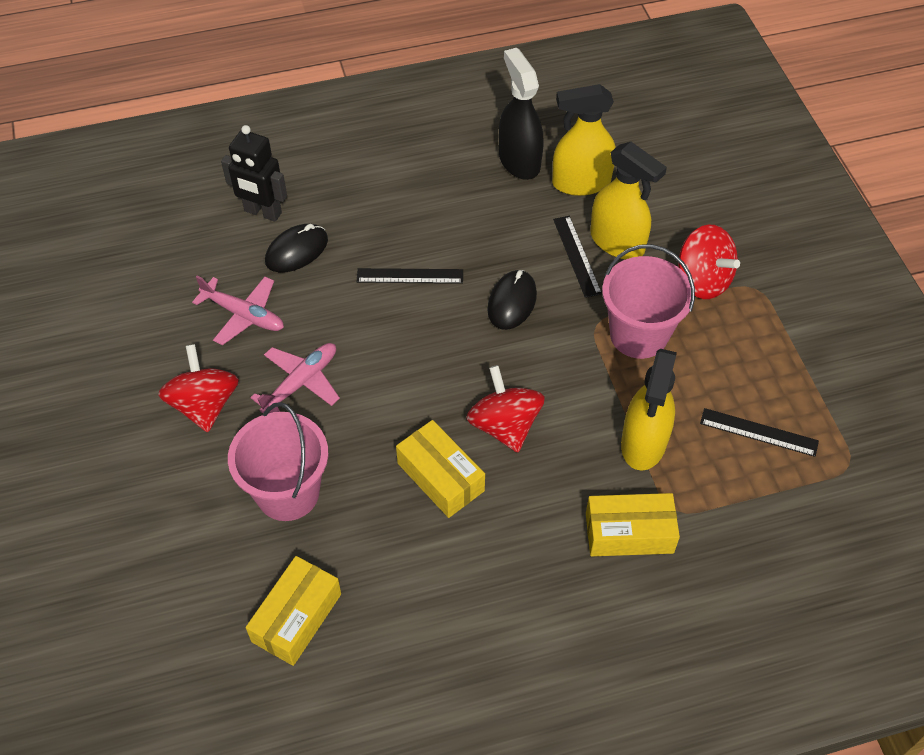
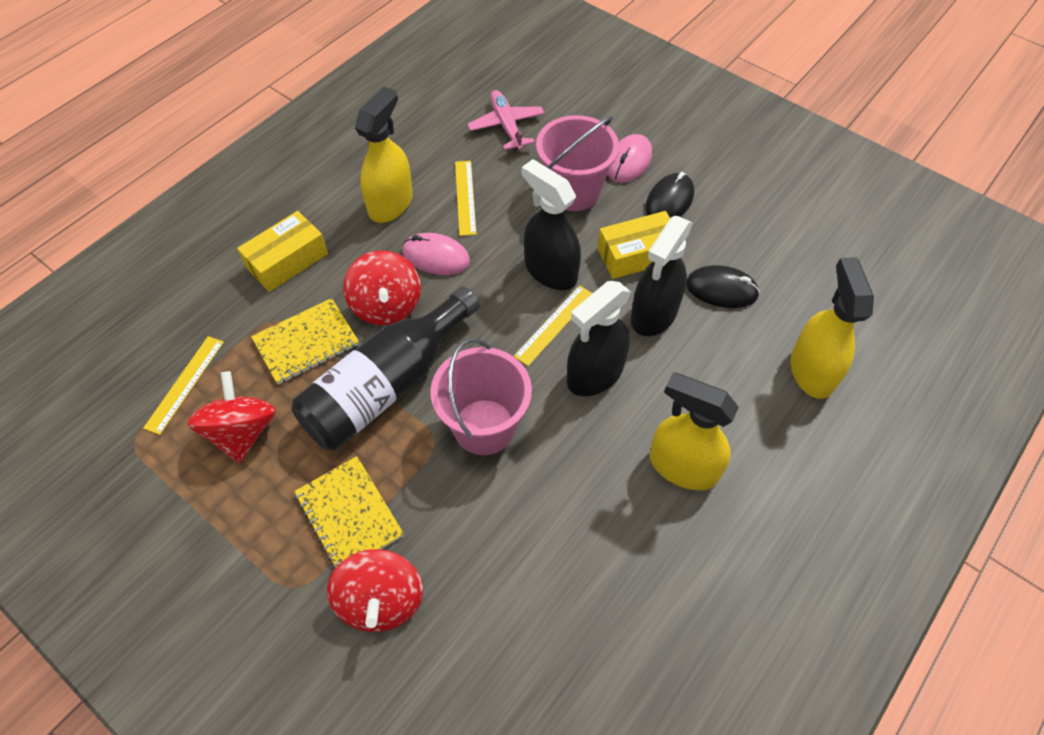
black bottle: none = 0 -> [291,286,480,450] = 1
black robot: [221,125,287,222] = 1 -> none = 0
black ruler: [357,268,463,284] [553,216,602,298] [700,408,819,457] = 3 -> none = 0
black spray bottle: [499,48,544,180] = 1 -> [522,159,581,290] [567,281,631,396] [631,216,693,336] = 3
pink mouse: none = 0 -> [402,233,470,275] [607,134,652,183] = 2
pink plane: [192,276,284,345] [250,343,340,413] = 2 -> [468,90,545,150] = 1
yellow box: [246,556,341,666] [396,420,485,518] [586,493,680,556] = 3 -> [237,211,328,292] [597,211,670,279] = 2
yellow notebook: none = 0 -> [251,298,359,385] [294,456,404,569] = 2
yellow ruler: none = 0 -> [143,336,224,435] [455,161,476,236] [514,285,593,366] = 3

